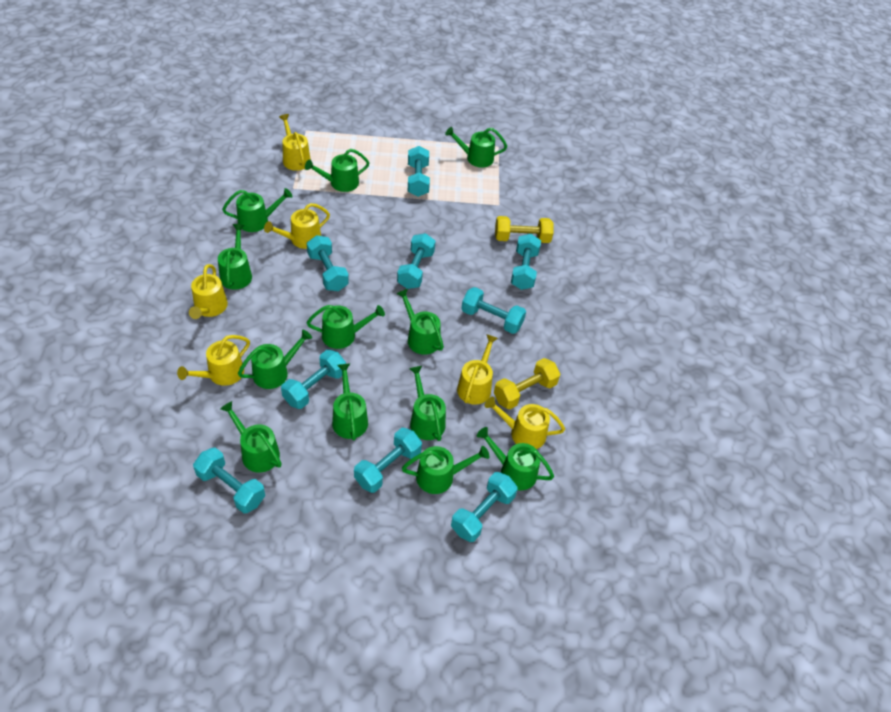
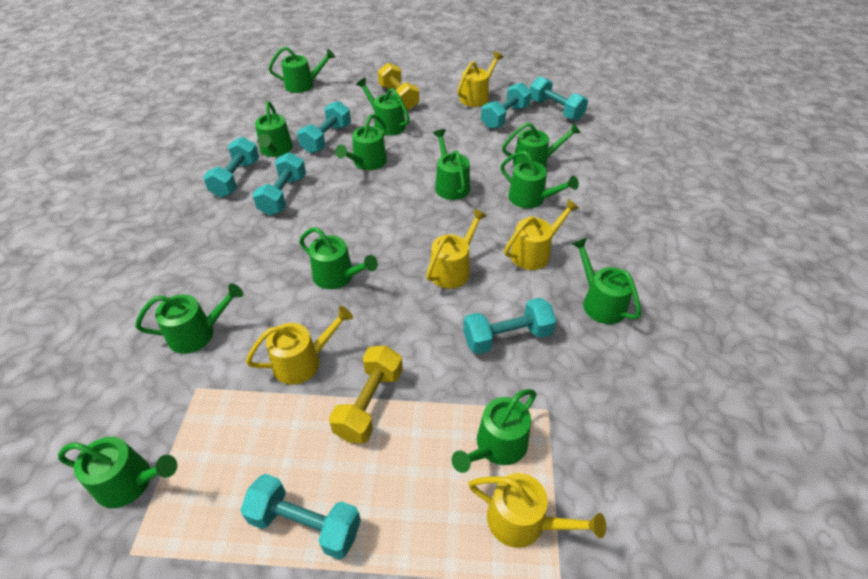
turquoise dumbbell: [193,447,265,513] [281,350,346,409] [307,235,349,291] [354,428,422,493] [397,233,436,289] [408,146,430,197] [451,472,518,542] [461,287,526,334] [511,234,541,290] = 9 -> [203,137,259,198] [240,474,361,559] [252,152,306,216] [297,101,351,153] [463,298,556,354] [481,82,532,129] [530,76,588,121] = 7
yellow watering can: [177,335,250,386] [189,264,228,319] [264,203,330,249] [279,114,311,171] [457,334,498,405] [485,397,565,449] = 6 -> [246,306,353,385] [426,209,487,289] [458,51,503,107] [468,473,606,548] [504,199,579,270] = 5

